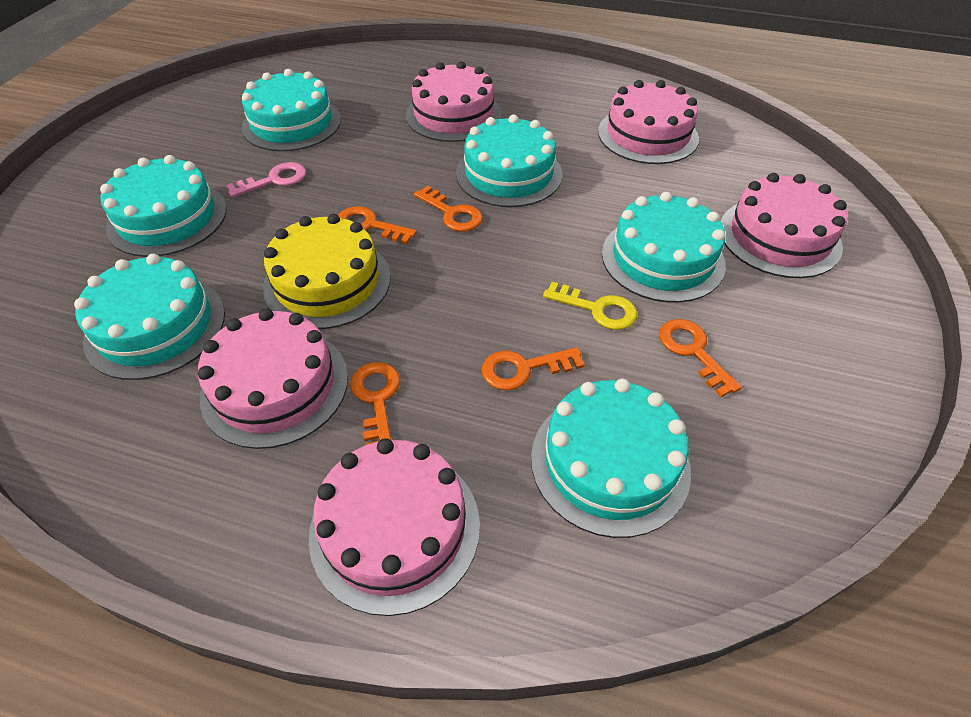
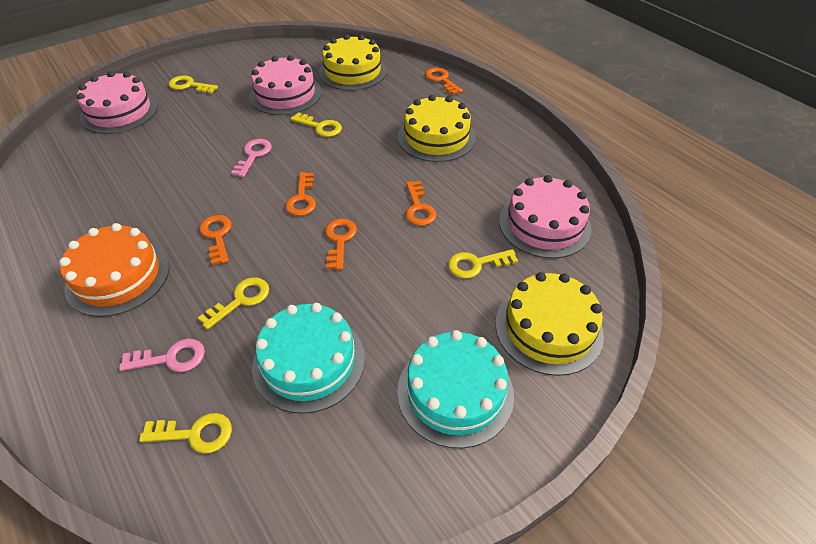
orange cake: none = 0 -> [59,223,169,317] = 1
pink cake: [198,308,348,449] [309,438,480,616] [406,61,502,142] [598,80,699,164] [721,173,848,278] = 5 -> [77,71,158,134] [249,55,322,115] [499,175,592,259] = 3
pink key: [226,162,306,198] = 1 -> [119,339,205,372] [231,139,272,177] = 2
turquoise cake: [74,254,225,380] [100,155,227,257] [242,69,341,151] [456,115,562,207] [531,379,691,538] [602,192,726,303] = 6 -> [252,303,365,414] [397,330,514,448] = 2
yellow cake: [263,214,391,329] = 1 -> [319,34,387,91] [398,95,476,162] [495,272,604,376] = 3
yellow key: [543,282,637,330] = 1 -> [139,413,232,453] [169,75,218,94] [198,277,269,329] [291,112,342,137] [448,249,518,278] = 5

